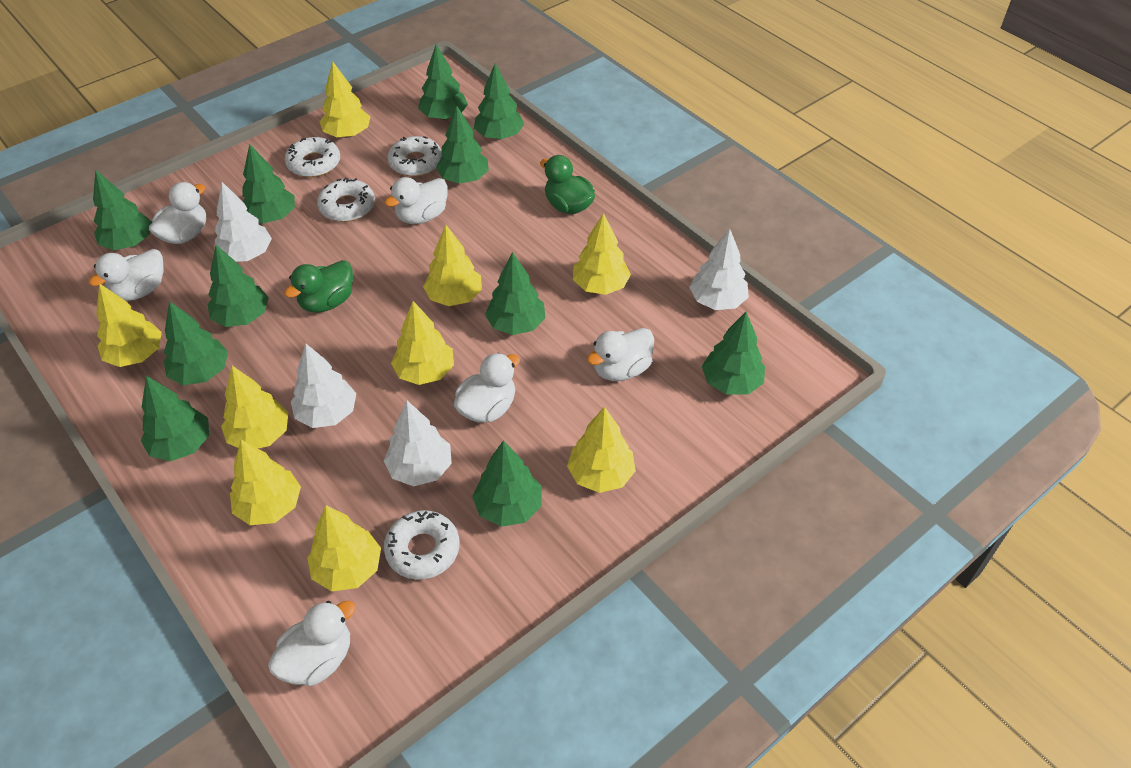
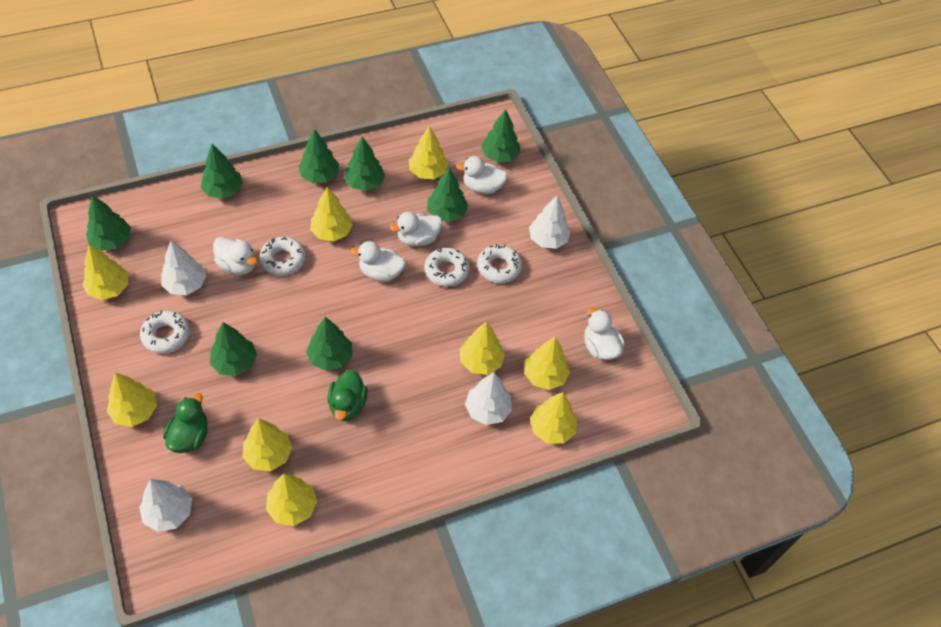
green tree: [93,170,152,250] [141,376,209,461] [164,301,228,385] [208,245,269,327] [242,144,295,223] [418,44,468,120] [436,106,489,184] [472,440,542,527] [474,64,524,140] [485,252,546,335] [702,312,765,394] = 11 -> [86,195,131,251] [201,144,243,199] [210,322,257,376] [298,129,339,183] [306,317,352,371] [344,137,385,191] [427,168,468,222] [481,109,520,163] = 8
white duck: [89,249,164,301] [149,182,206,244] [268,601,356,686] [384,177,448,224] [454,353,520,423] [587,328,654,381] = 6 -> [213,237,258,275] [350,241,406,282] [390,212,442,246] [456,156,508,194] [584,307,625,360] = 5

